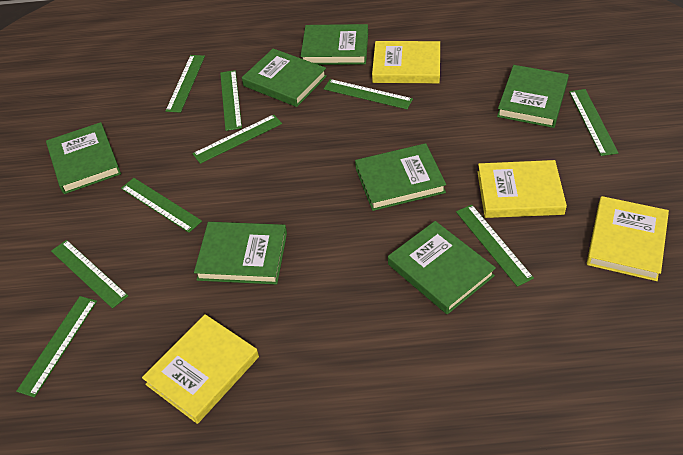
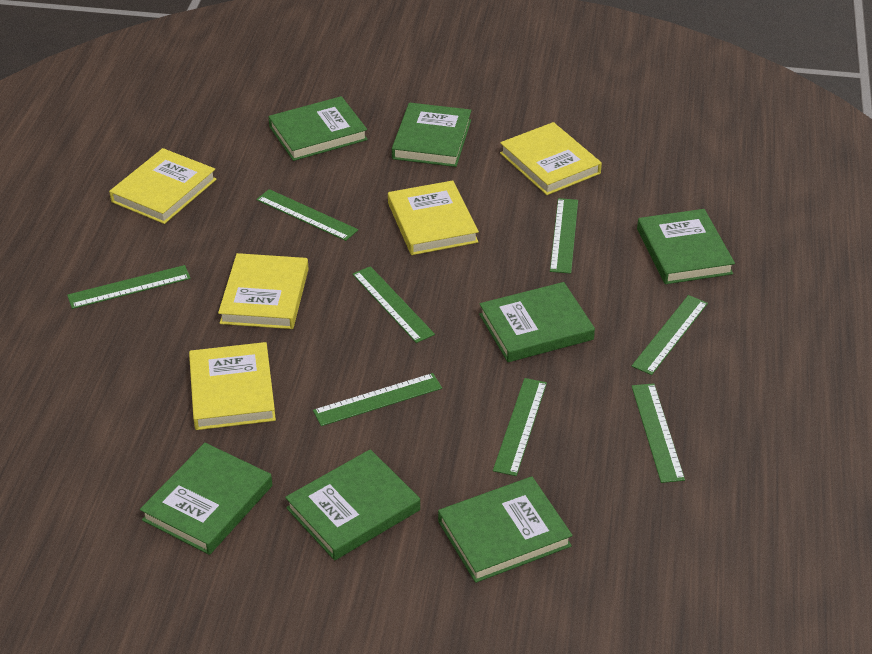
green ruler: [16,296,97,398] [51,240,128,309] [121,178,202,233] [166,55,205,113] [192,114,282,164] [220,70,242,131] [324,79,413,109] [456,205,534,287] [569,89,618,156] = 9 -> [67,265,191,309] [256,189,358,241] [313,373,442,426] [352,266,435,343] [493,378,547,476] [550,198,578,274] [632,295,708,375] [632,383,685,483] = 8
yellow book: [142,314,259,424] [372,41,440,83] [477,160,567,218] [587,196,669,281] = 4 -> [109,148,217,224] [189,342,276,430] [218,253,308,329] [388,180,479,255] [500,122,602,195] = 5

